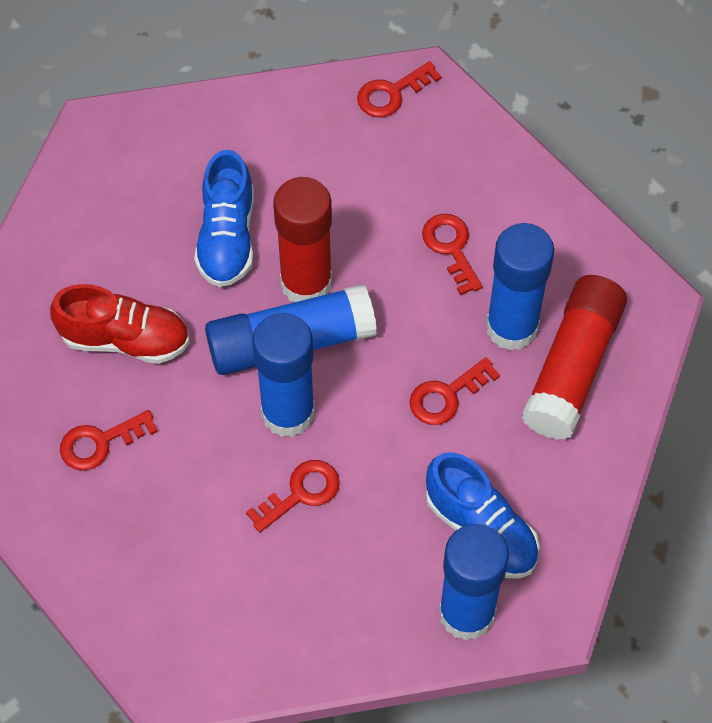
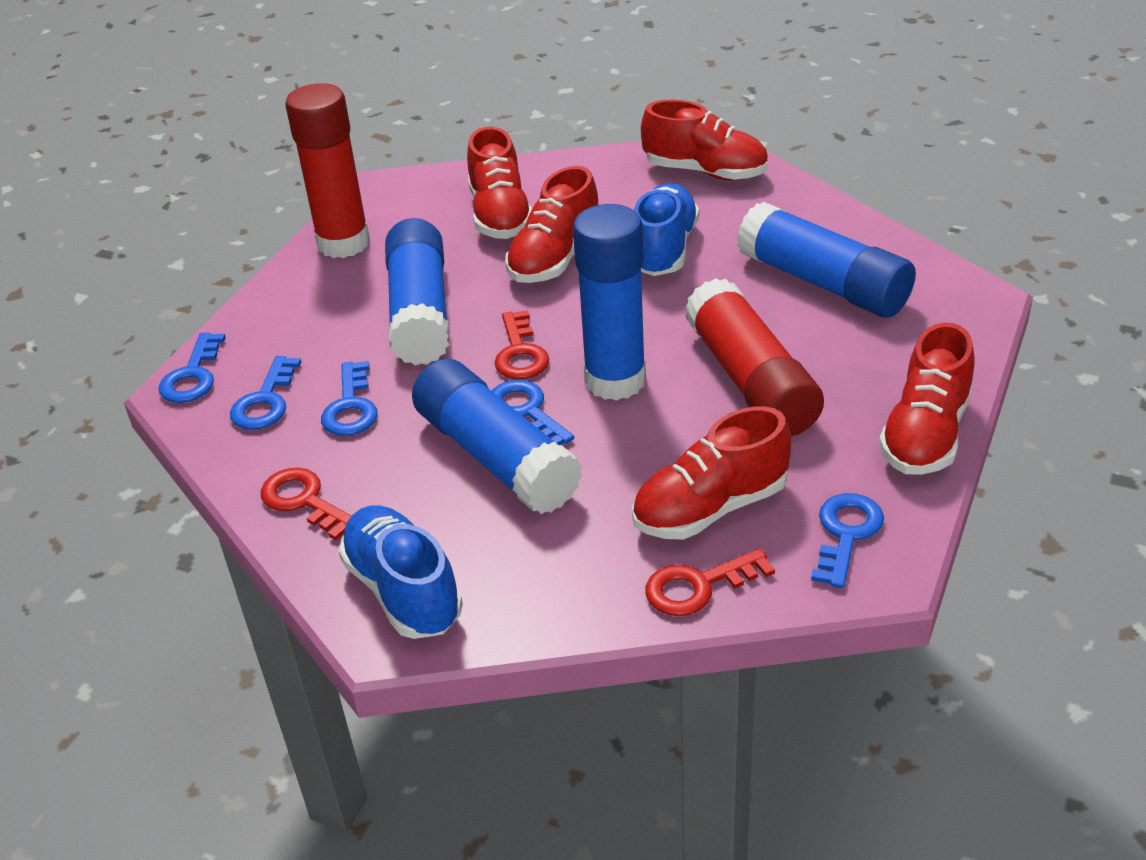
blue key: none = 0 -> [159,333,226,403] [230,356,301,430] [321,361,378,436] [492,380,574,445] [811,493,884,588] = 5
red key: [60,410,158,471] [246,460,340,532] [357,61,442,117] [409,357,500,425] [422,214,482,295] = 5 -> [261,468,351,540] [495,310,549,379] [645,548,775,616] = 3
red shoe: [50,284,189,364] = 1 -> [467,127,532,239] [505,166,598,283] [632,406,791,539] [641,100,768,180] [879,323,975,475] = 5

